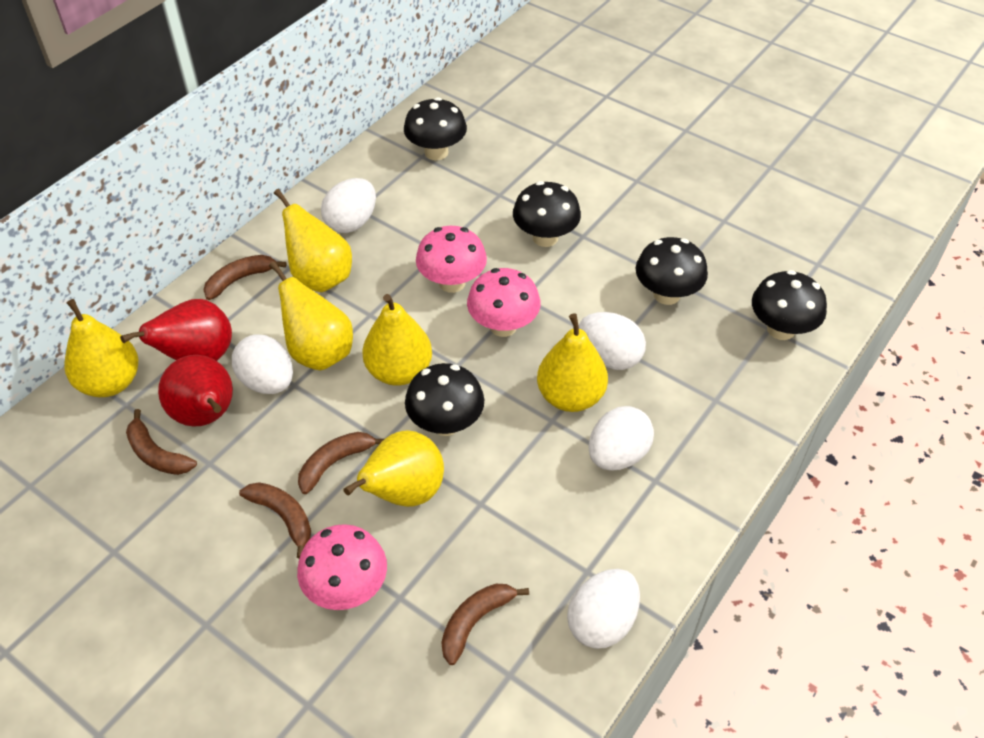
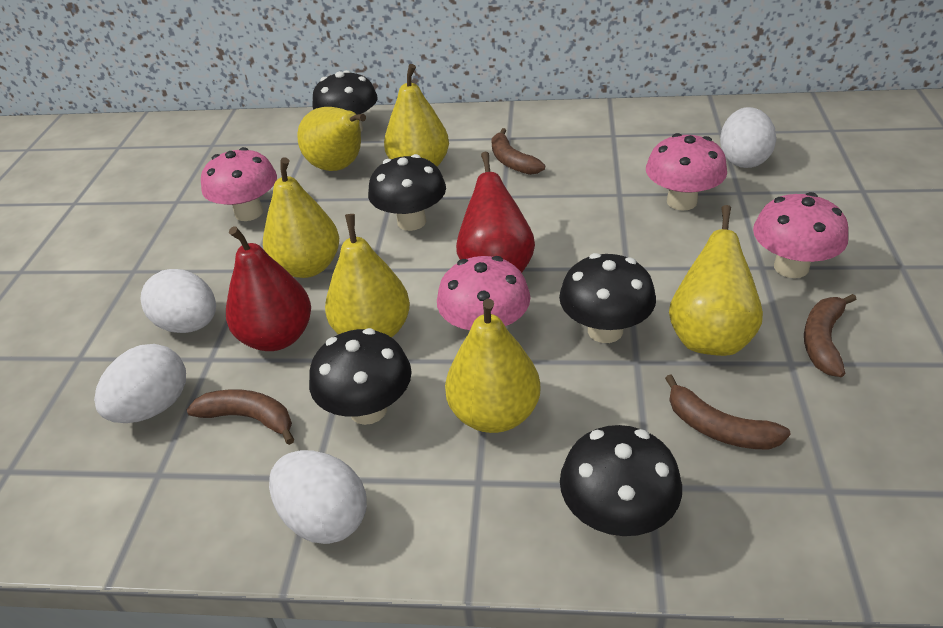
brown banana: [126,409,197,475] [204,255,287,300] [239,482,311,559] [298,432,384,494] [441,584,529,665] = 5 -> [186,389,294,445] [491,128,545,175] [665,375,791,450] [804,294,856,377] = 4
pink mushroom: [297,524,387,610] [416,226,487,293] [467,268,541,337] = 3 -> [201,147,277,221] [437,256,530,332] [646,133,727,211] [753,192,848,278] = 4
white egg: [232,334,293,394] [321,178,376,233] [567,569,640,649] [579,312,646,370] [588,406,654,470] = 5 -> [94,344,186,423] [140,269,216,333] [269,450,367,544] [720,107,776,168] = 4

